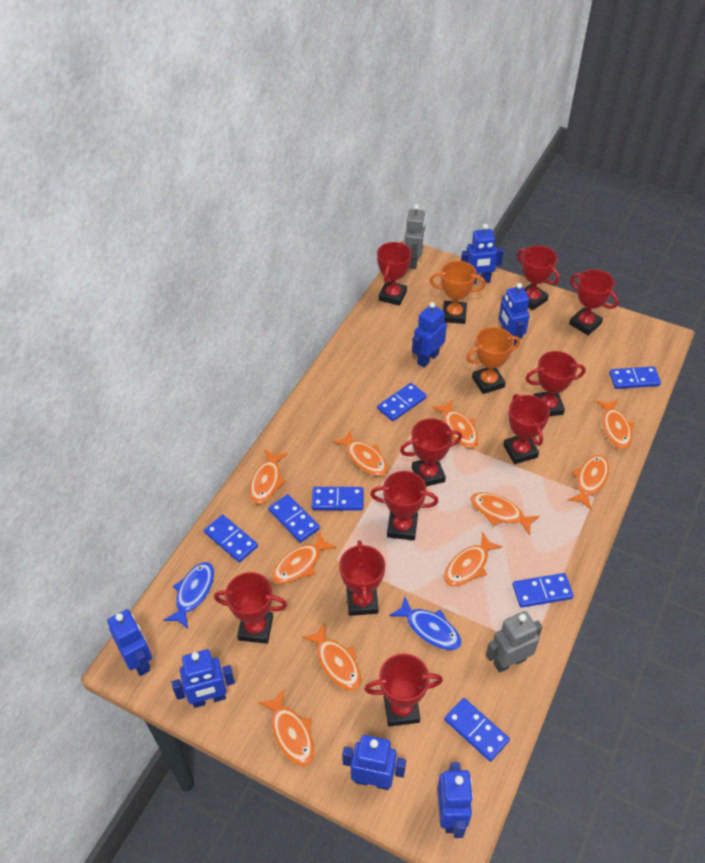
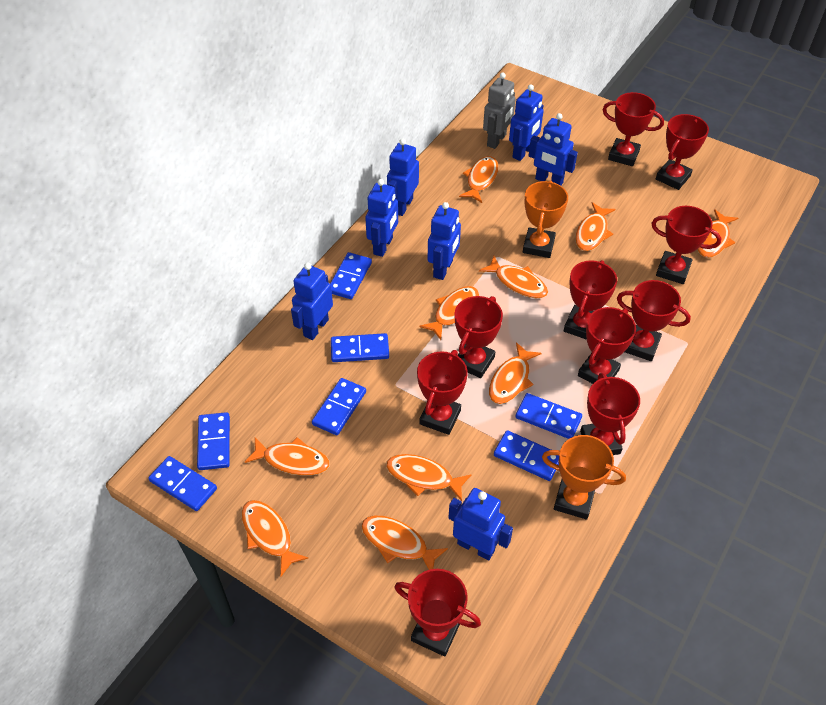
blue fish: [163,562,214,629] [389,597,461,650] = 2 -> none = 0
grey robot: [404,204,426,269] [486,611,542,673] = 2 -> [483,72,516,149] = 1

